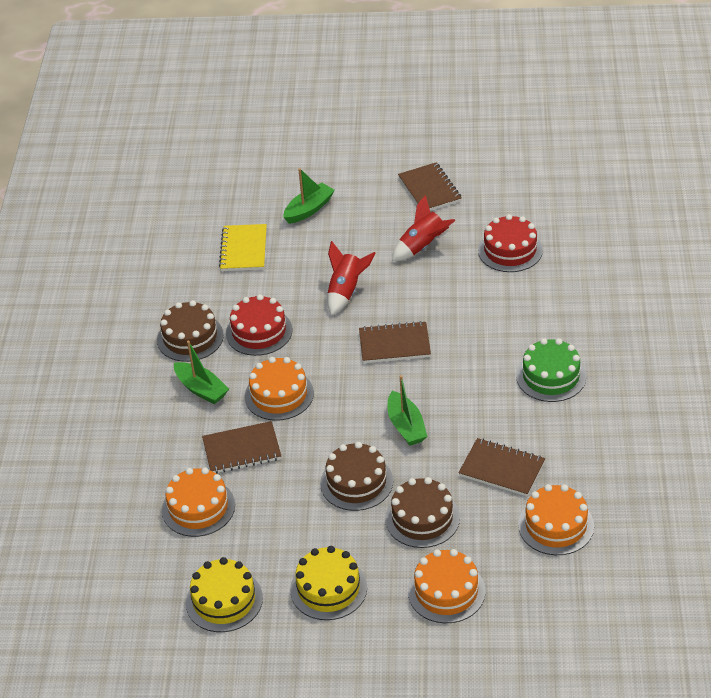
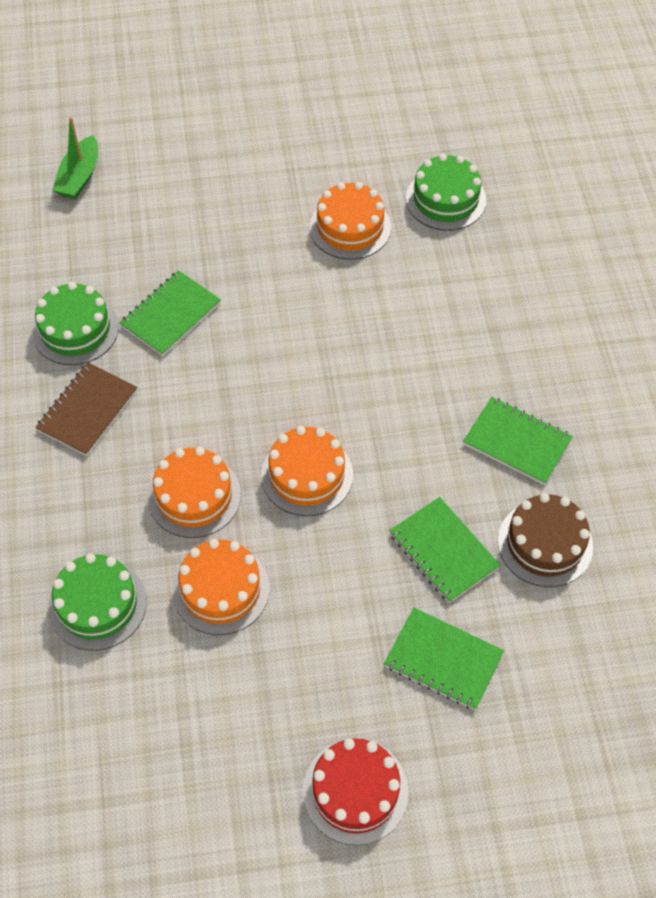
brown cake: [157,300,224,362] [320,442,393,511] [385,477,460,548] = 3 -> [498,493,593,587] = 1
brown notebook: [202,421,281,474] [359,321,431,363] [398,163,462,211] [458,438,545,496] = 4 -> [35,362,137,456] = 1
green boat: [174,341,229,404] [283,168,335,224] [388,375,427,446] = 3 -> [52,117,98,199] = 1
green cake: [516,338,586,402] = 1 -> [32,282,119,365] [48,553,147,651] [406,154,486,231] = 3
green notebook: none = 0 -> [120,270,221,356] [384,608,504,710] [389,497,501,603] [463,397,573,485] = 4
red cake: [226,294,293,356] [478,214,543,272] = 2 -> [303,738,409,845] = 1
red rocket: [327,241,375,316] [392,195,456,261] = 2 -> none = 0
yellow cake: [186,557,263,632] [290,546,367,620] = 2 -> none = 0
yellow notebook: [219,224,267,271] = 1 -> none = 0

